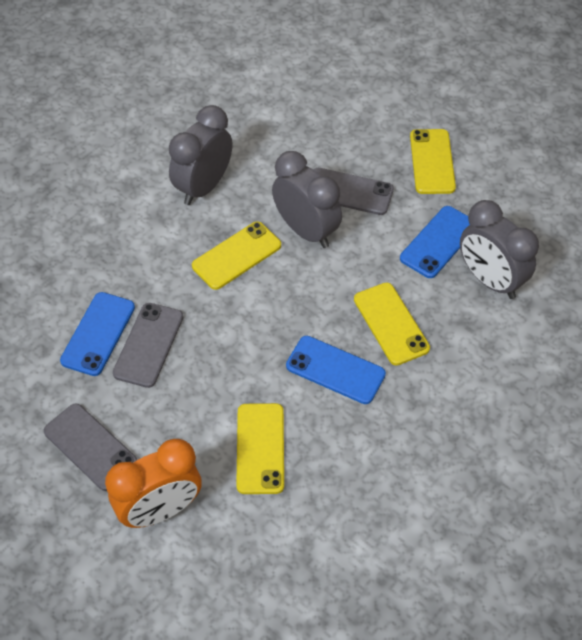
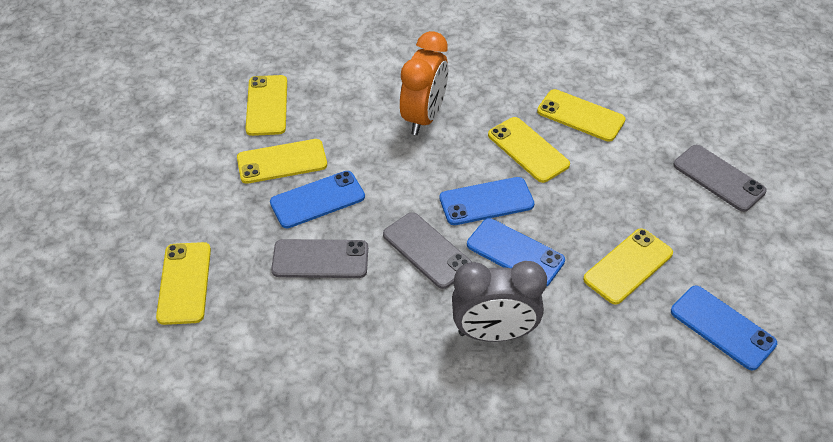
blue phone: [60,292,135,376] [286,336,386,404] [400,206,470,278] = 3 -> [270,171,365,228] [439,177,535,225] [467,218,565,287] [671,285,777,370] = 4
grey clock: [169,105,232,205] [272,151,342,248] [460,200,539,299] = 3 -> [452,261,547,342] = 1
yellow phone: [192,221,281,290] [236,403,284,494] [354,283,430,365] [410,129,456,194] = 4 -> [156,242,211,325] [237,139,327,184] [245,75,287,136] [488,117,570,183] [537,89,626,142] [583,229,673,305] = 6

